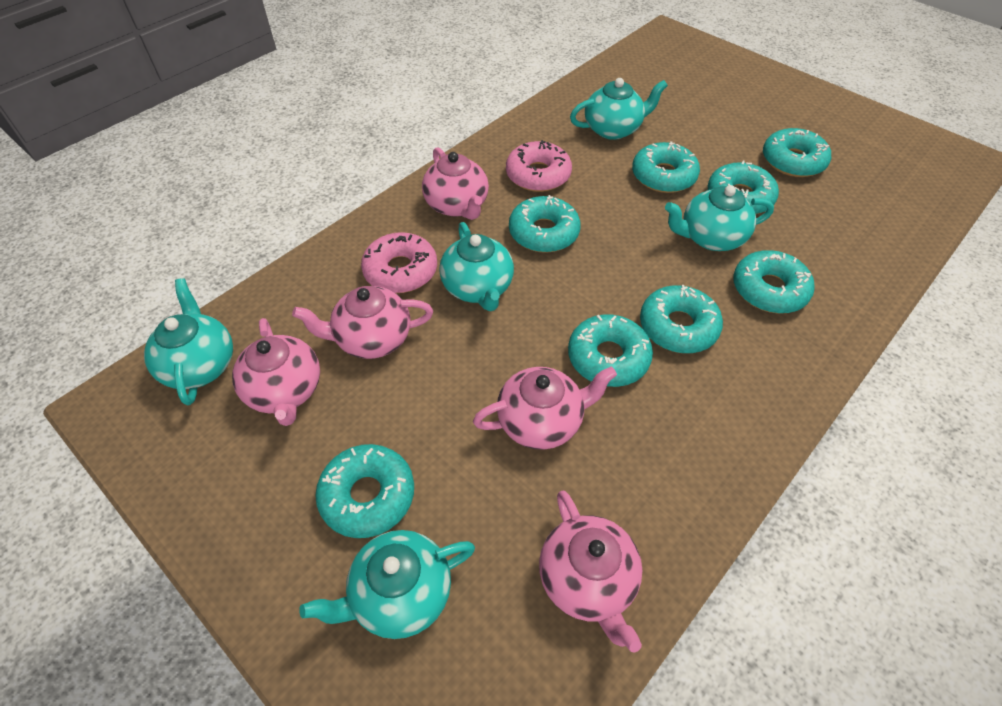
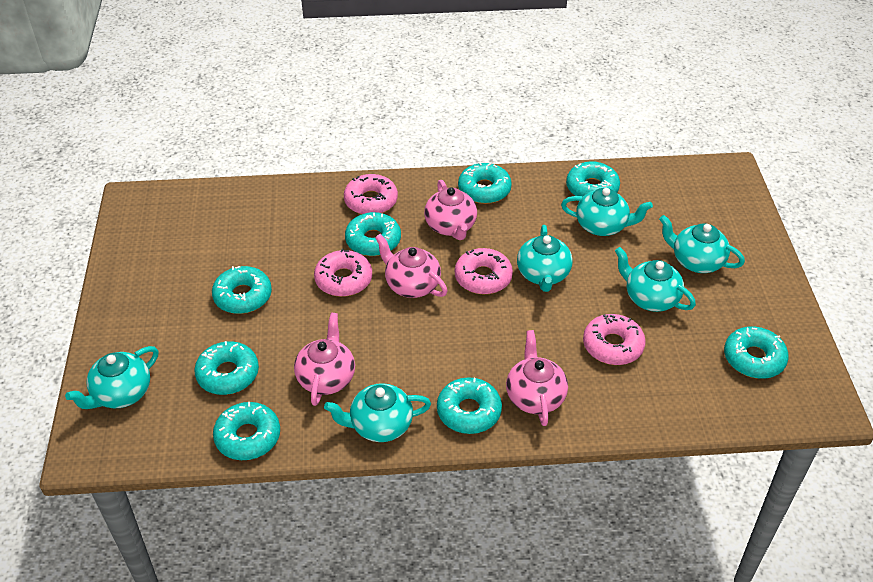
pink donut: [361,232,437,293] [506,140,572,192] = 2 -> [314,249,372,297] [344,174,398,214] [455,248,513,294] [583,314,646,365] = 4
pink teapot: [232,318,320,426] [292,286,433,359] [422,147,489,220] [473,367,617,450] [539,490,643,653] = 5 -> [294,313,355,406] [375,234,448,298] [424,180,477,240] [506,330,568,426] = 4
turquoise teapot: [144,278,233,406] [299,530,475,639] [439,222,514,311] [570,78,668,140] [665,185,774,251] = 5 -> [65,346,158,409] [324,383,431,442] [517,225,573,292] [561,188,653,236] [615,247,696,312] [659,215,745,273] = 6

